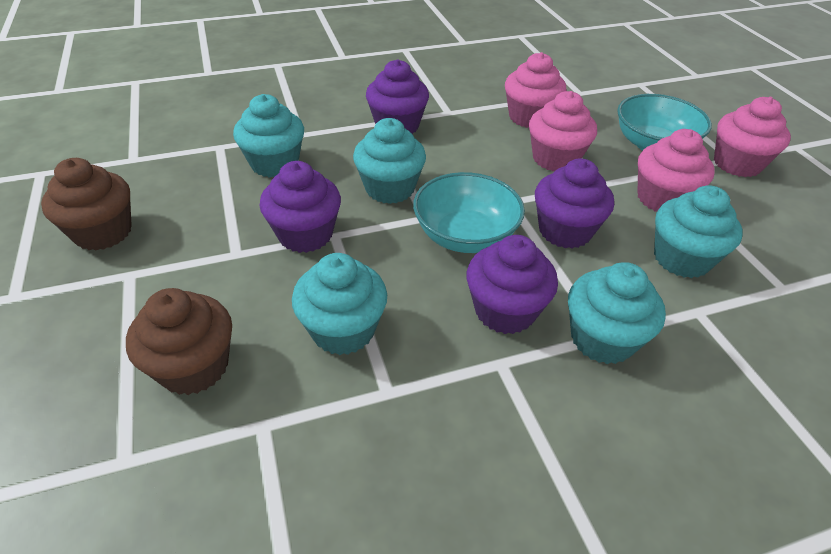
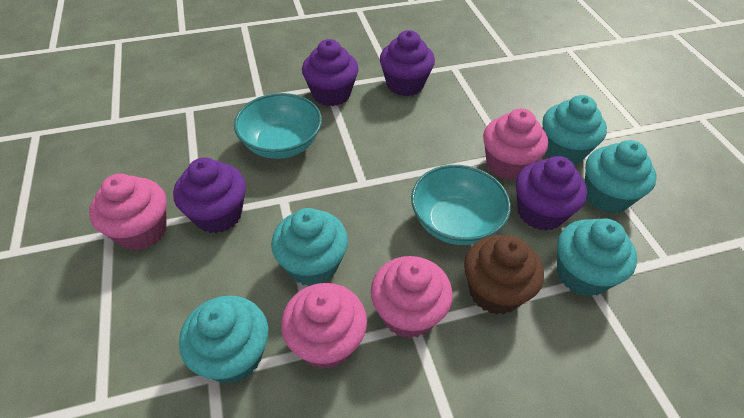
brown cupcake: [41,158,132,250] [126,288,232,395] = 2 -> [464,235,544,314] = 1

